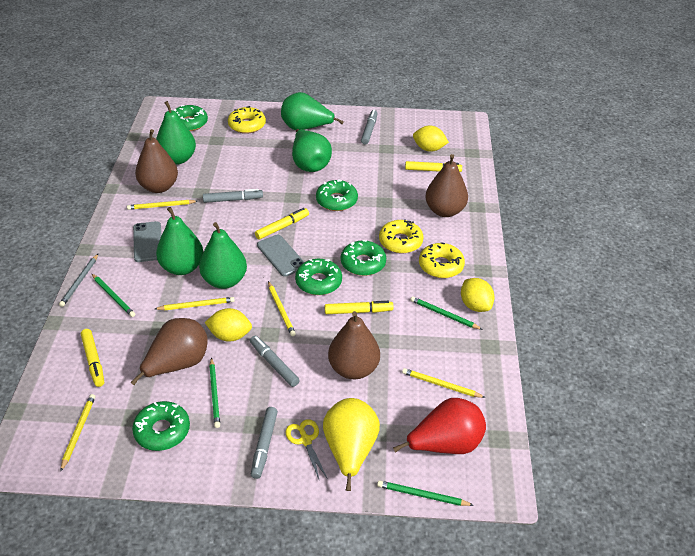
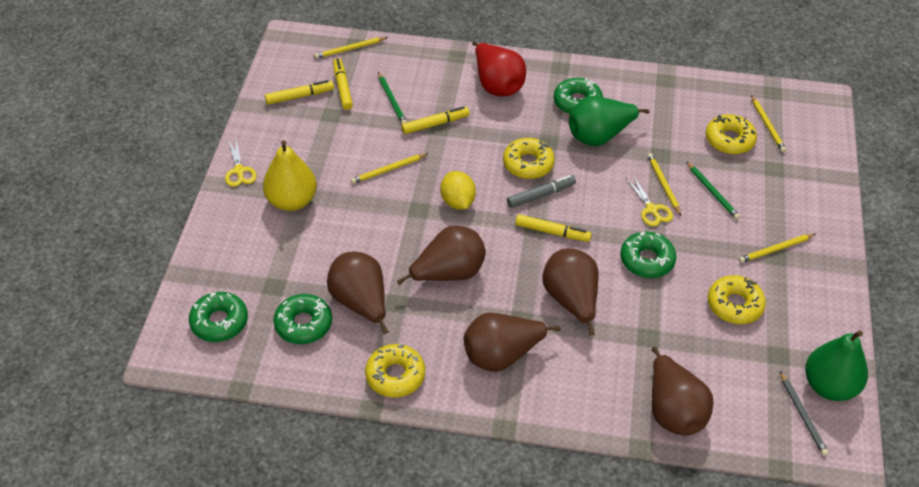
brown pear: [130,318,208,385] [135,129,178,193] [328,311,380,379] [425,154,468,217] = 4 -> [327,251,389,334] [397,226,486,285] [464,313,561,372] [543,248,599,336] [652,347,714,436] = 5
green donut: [132,401,190,451] [173,105,208,131] [295,259,342,295] [316,179,358,211] [341,240,386,276] = 5 -> [189,292,248,342] [273,294,332,344] [554,78,603,114] [620,232,676,278] = 4
green pear: [156,101,196,165] [156,207,203,275] [199,222,247,289] [281,92,344,130] [292,129,332,172] = 5 -> [569,96,649,146] [805,330,868,401] = 2
green pencil: [92,274,135,317] [209,358,220,428] [377,480,474,506] [410,296,483,330] = 4 -> [378,72,407,124] [686,161,740,220] = 2
grey marker: [203,189,263,203] [250,336,300,387] [251,407,278,479] [361,110,378,145] = 4 -> [507,175,576,208] = 1
grey phone: [133,221,161,262] [257,235,304,277] = 2 -> none = 0
yellow donut: [228,106,266,134] [379,219,424,254] [419,242,465,278] = 3 -> [365,344,425,398] [503,138,555,179] [705,114,757,154] [708,275,766,324] = 4
yellow lemon: [205,308,252,342] [413,126,449,152] [461,278,495,312] = 3 -> [441,171,476,210] = 1
yellow scissors: [285,419,328,481] = 1 -> [225,139,257,187] [626,176,673,226] = 2

